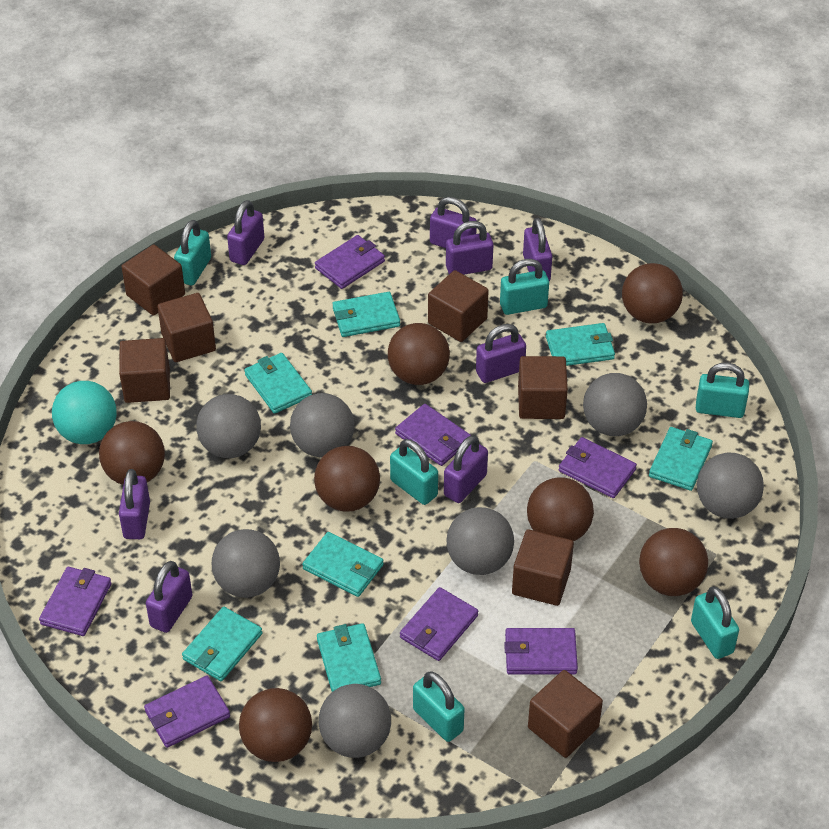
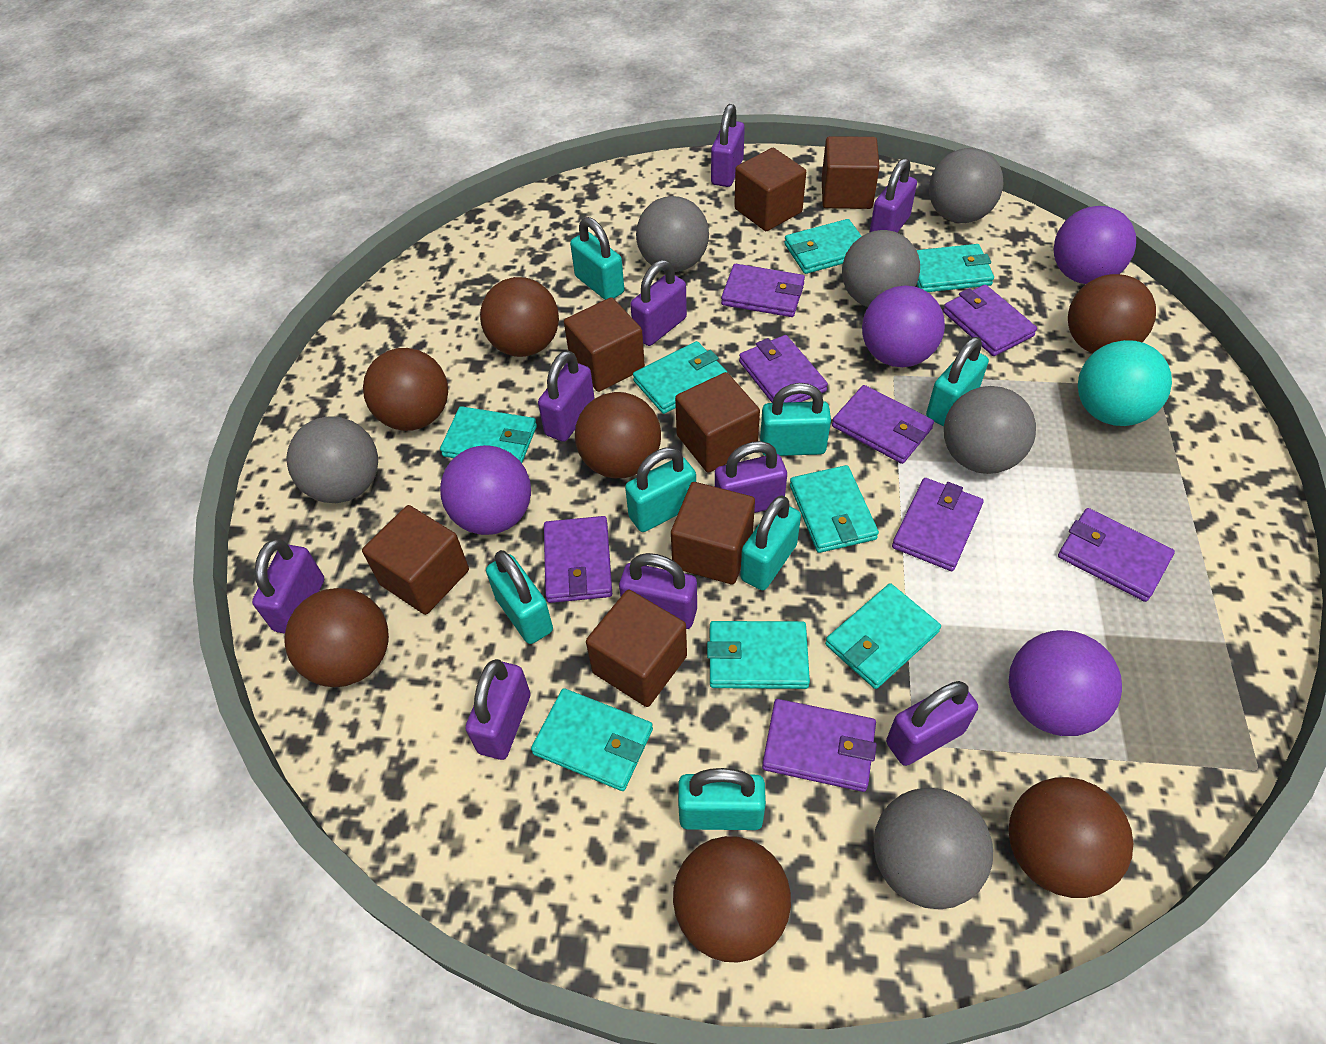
grey ball: [196,394,261,458] [212,529,280,598] [290,393,354,457] [319,684,391,758] [446,507,514,575] [583,373,647,436] [697,453,764,519] = 7 -> [286,416,378,503] [636,196,709,272] [842,230,920,307] [874,788,993,909] [929,148,1004,223] [944,386,1036,474] = 6
purple ball: none = 0 -> [440,445,531,535] [862,285,945,367] [1009,630,1122,736] [1053,206,1136,284] = 4
purple padlock: [119,469,150,539] [146,561,192,633] [227,200,264,265] [430,197,477,248] [444,435,488,503] [446,221,493,275] [476,324,526,383] [523,218,552,281] = 8 -> [252,539,324,634] [465,659,531,760] [538,350,595,442] [619,553,697,629] [630,260,687,346] [711,104,745,187] [715,441,787,513] [869,158,917,233] [886,681,978,766] = 9
purple wallet: [39,567,112,636] [144,676,230,748] [315,235,385,289] [395,404,471,466] [400,587,478,661] [504,628,578,674] [559,437,637,498] = 7 -> [544,516,612,603] [721,264,805,317] [739,335,828,403] [762,699,877,792] [832,385,934,464] [892,478,984,571] [943,284,1037,356] [1058,508,1175,602] = 8
turquoise padlock: [174,220,211,285] [390,439,438,505] [413,671,465,742] [500,259,549,315] [691,587,739,659] [696,363,749,418] = 6 -> [486,550,553,644] [570,217,624,300] [625,447,696,532] [678,768,766,830] [740,495,801,590] [760,383,831,456] [926,337,989,427] = 7
turquoise wallet: [182,607,262,681] [244,353,312,414] [302,532,384,597] [317,623,381,692] [333,292,400,337] [546,323,615,366] [649,427,713,491] = 7 -> [440,406,537,463] [531,688,653,791] [633,341,728,414] [707,621,810,689] [784,219,861,274] [790,465,879,553] [825,583,941,689] [917,244,994,292] = 8

